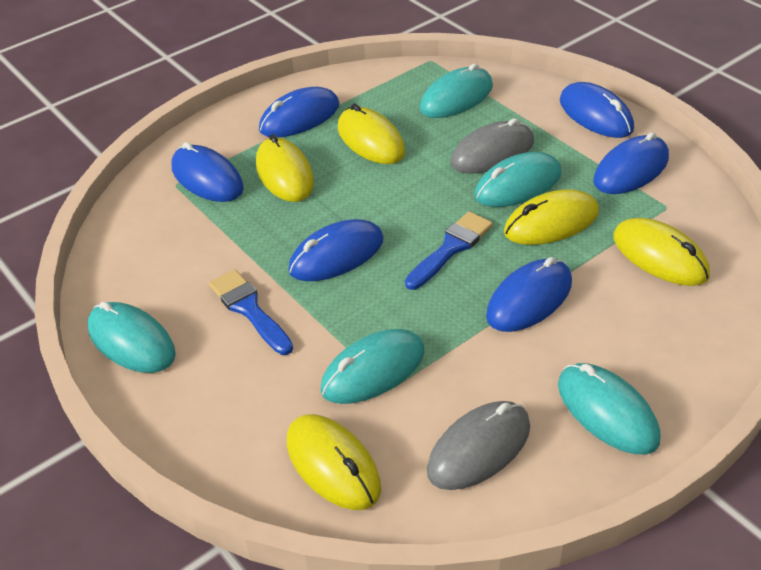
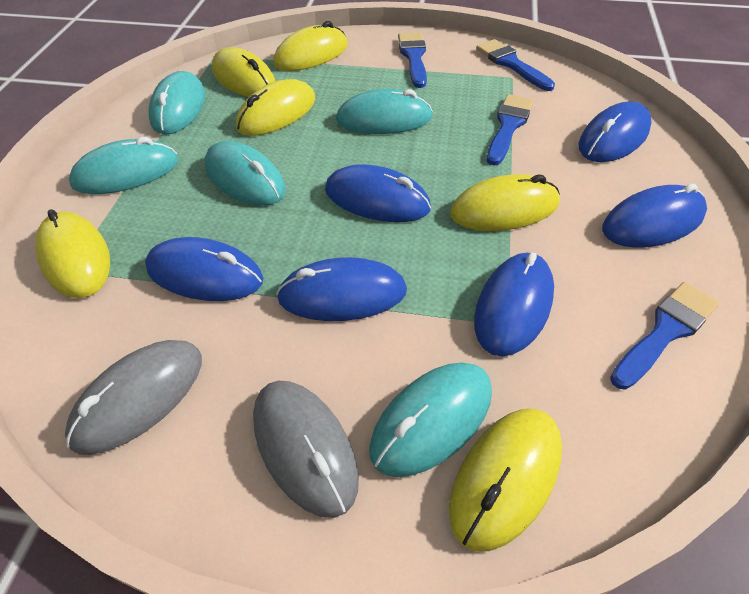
blue brush: [209,269,293,355] [405,211,493,290] = 2 -> [398,32,427,88] [476,39,555,91] [487,94,534,166] [610,282,719,390] = 4
yellow mouse: [256,134,314,202] [287,414,381,510] [338,103,405,164] [504,189,599,245] [613,218,710,286] = 5 -> [35,209,110,298] [212,47,275,97] [236,79,316,136] [273,21,348,71] [449,409,562,551] [450,174,560,231] = 6

